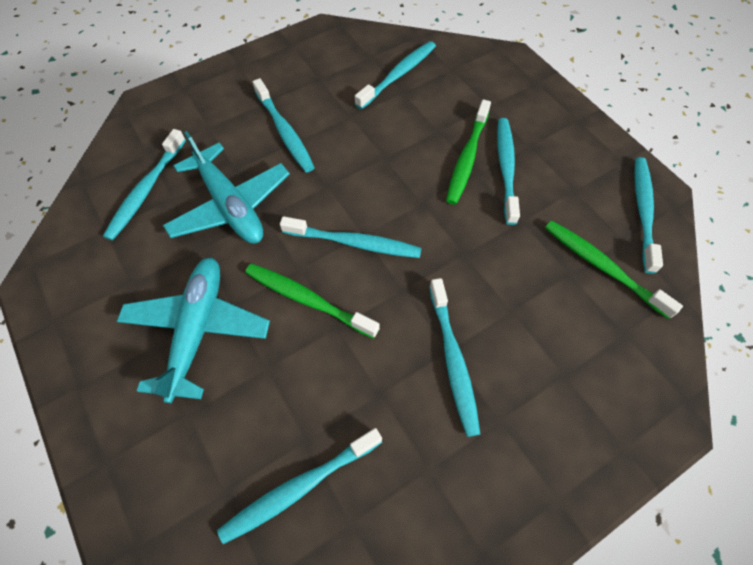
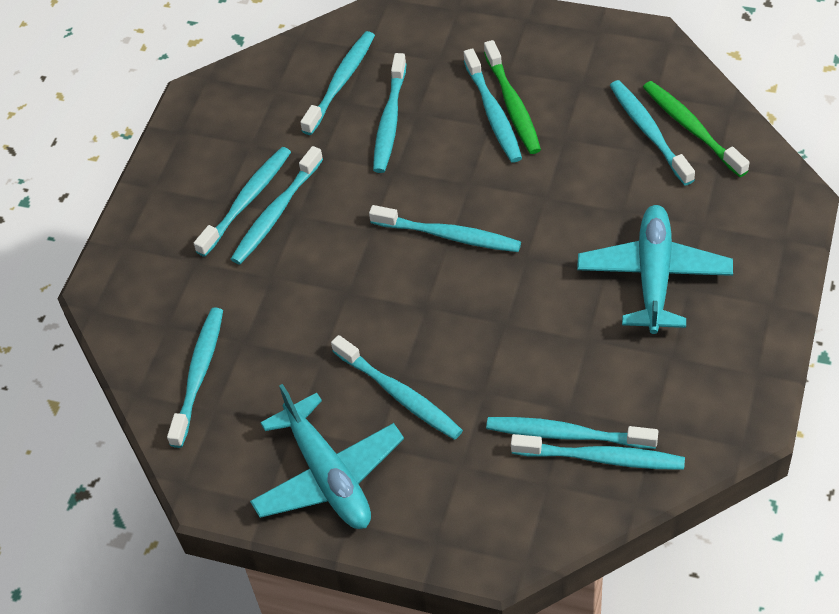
green toothbrush: [245,264,380,339] [446,99,491,205] [545,220,683,319] = 3 -> [484,40,541,154] [643,81,749,177] = 2
turquoise toothbrush: [103,129,186,241] [217,428,382,544] [253,78,315,172] [280,216,422,258] [355,41,436,110] [429,278,480,437] [497,118,520,225] [634,157,663,274] = 8 -> [167,307,223,448] [194,147,291,257] [231,146,323,264] [300,31,375,135] [331,335,463,440] [369,205,521,252] [373,53,407,173] [464,48,522,163] [486,417,658,449] [511,434,685,470] [610,80,695,186] = 11

